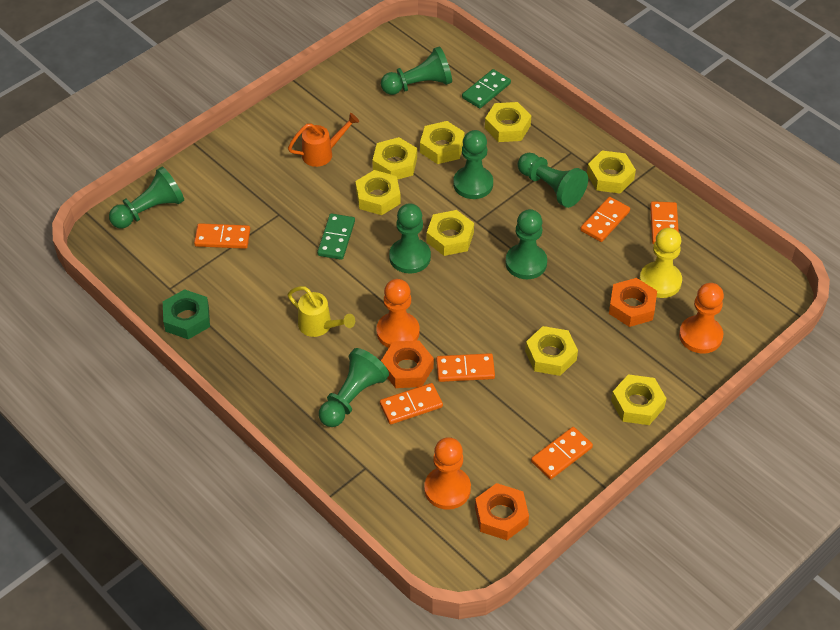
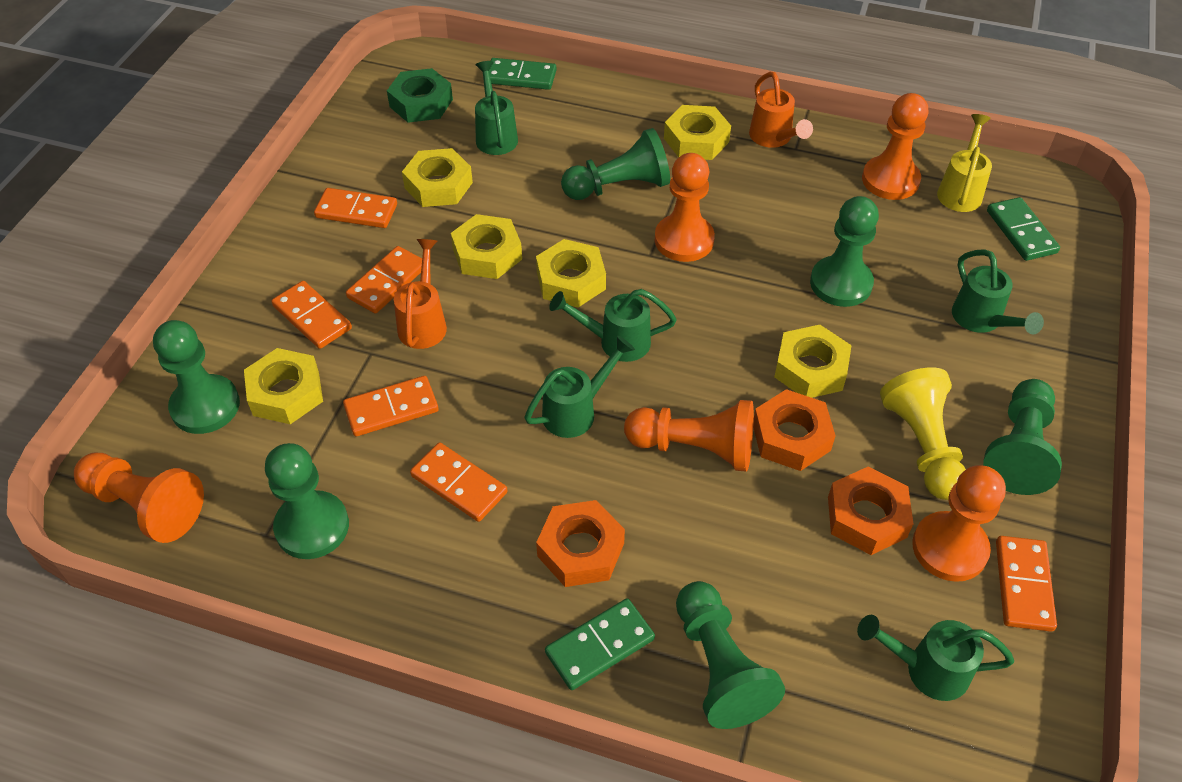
green domino: [317,213,355,260] [462,69,511,108] = 2 -> [489,58,557,90] [545,598,655,690] [987,197,1060,261] = 3
green pawn: [109,167,184,229] [319,348,389,427] [381,46,452,95] [389,203,431,273] [453,130,493,199] [505,209,547,279] [518,153,588,208] = 7 -> [153,320,240,434] [265,443,349,559] [561,128,670,200] [676,581,785,729] [810,196,879,307] [983,379,1062,495] = 6
green watering can: none = 0 -> [475,61,518,155] [525,336,635,438] [549,289,677,362] [857,615,1014,701] [952,249,1044,334] = 5
orange pawn: [376,279,420,348] [424,437,471,510] [679,283,724,354] = 3 -> [74,453,204,543] [624,400,754,472] [655,153,715,262] [862,93,928,200] [912,465,1006,582] = 5
orange watering can: [288,113,359,167] = 1 -> [394,239,447,349] [749,72,813,148] = 2
yellow nut: [355,170,401,215] [373,137,417,180] [420,121,465,164] [427,210,474,256] [485,102,531,142] [525,326,578,376] [587,151,636,194] [611,374,667,425] = 8 -> [244,348,323,424] [402,148,473,207] [451,214,522,279] [536,239,606,308] [664,105,731,160] [774,325,852,398] = 6

